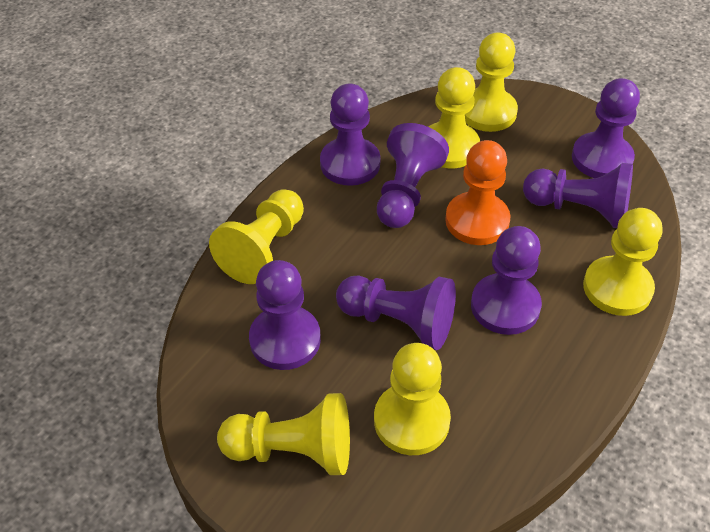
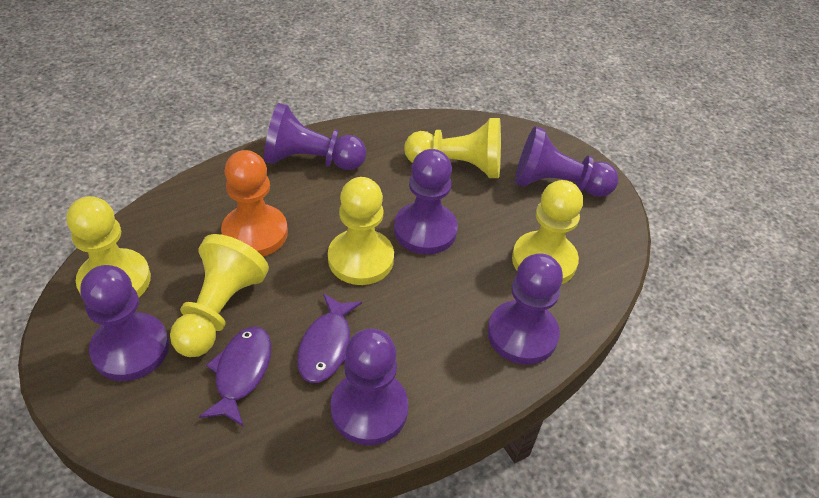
purple fish: none = 0 -> [199,327,271,427] [297,293,362,383] = 2
purple pawn: [249,260,321,370] [320,83,381,186] [336,275,456,350] [377,123,449,228] [471,226,542,335] [523,163,633,228] [572,78,640,178] = 7 -> [81,265,169,381] [264,103,366,170] [331,329,409,445] [394,149,458,254] [487,253,563,365] [515,126,619,197] = 6
yellow pawn: [209,189,304,284] [217,393,350,475] [374,343,451,455] [428,67,480,168] [465,33,518,132] [583,208,662,316] = 6 -> [67,196,151,298] [170,234,269,357] [328,177,394,285] [404,118,501,178] [512,180,583,284] = 5

